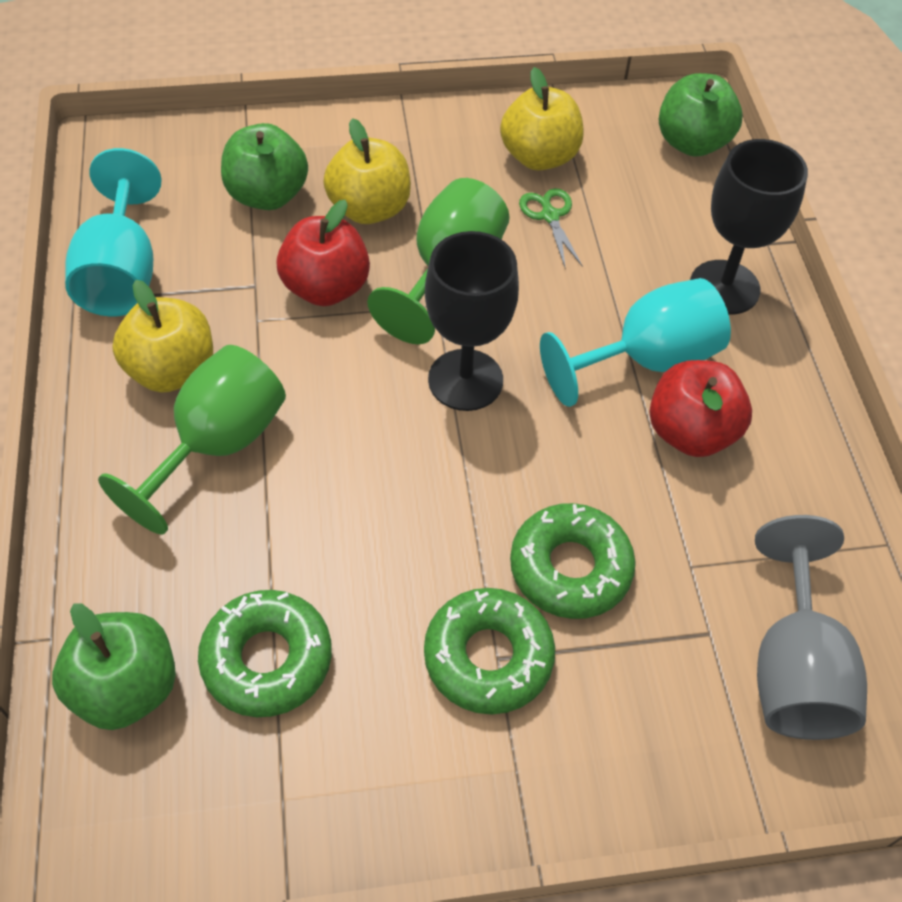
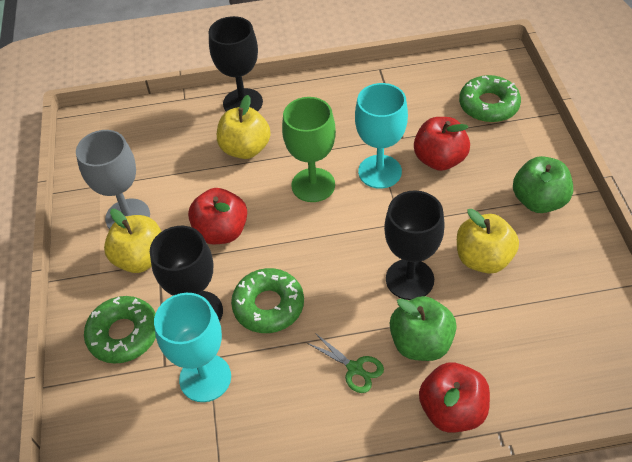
black goblet: [425,231,519,411] [690,139,808,315] = 2 -> [150,226,223,322] [209,16,263,112] [384,190,445,300] = 3
green apple: [52,603,176,730] [221,123,308,210] [659,73,743,157] = 3 -> [390,296,457,361] [513,156,573,213] = 2
green goblet: [98,345,286,535] [367,178,510,344] = 2 -> [282,97,336,202] = 1
red apple: [276,200,370,306] [649,360,752,457] = 2 -> [188,188,247,244] [414,117,470,171] [419,362,490,433] = 3

